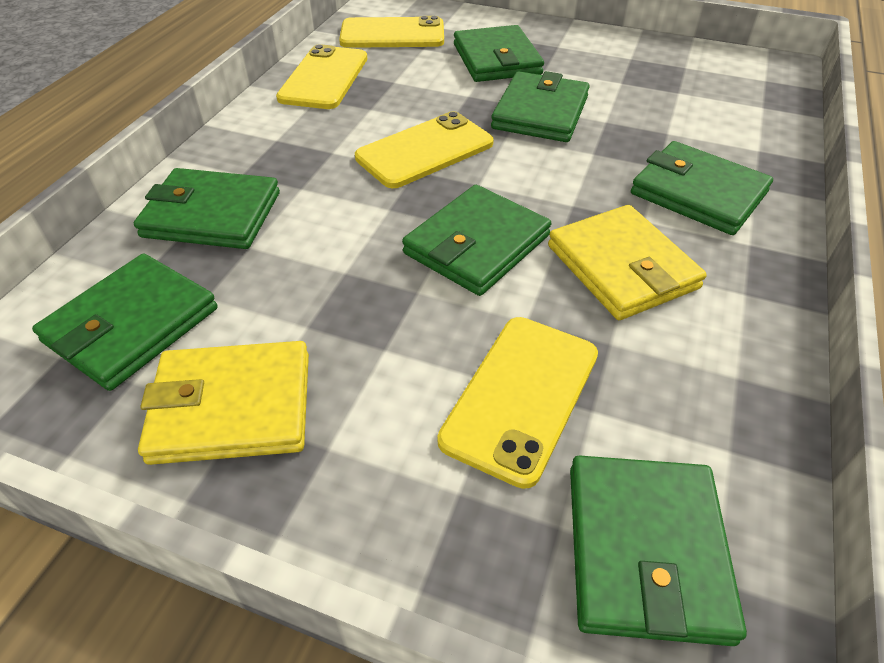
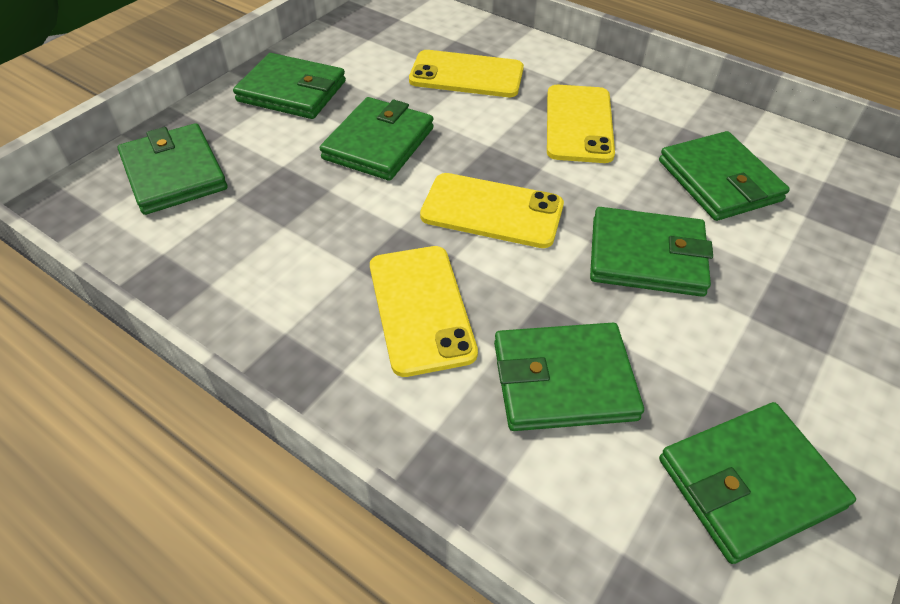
yellow wallet: [138,341,309,465] [548,205,707,320] = 2 -> none = 0

